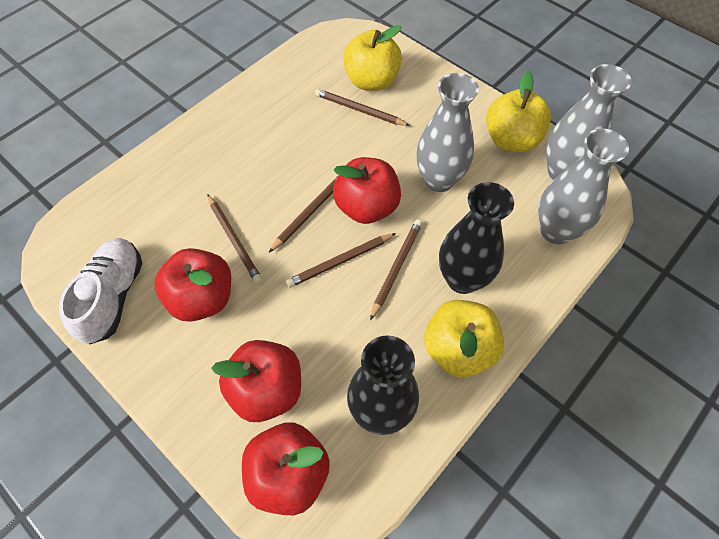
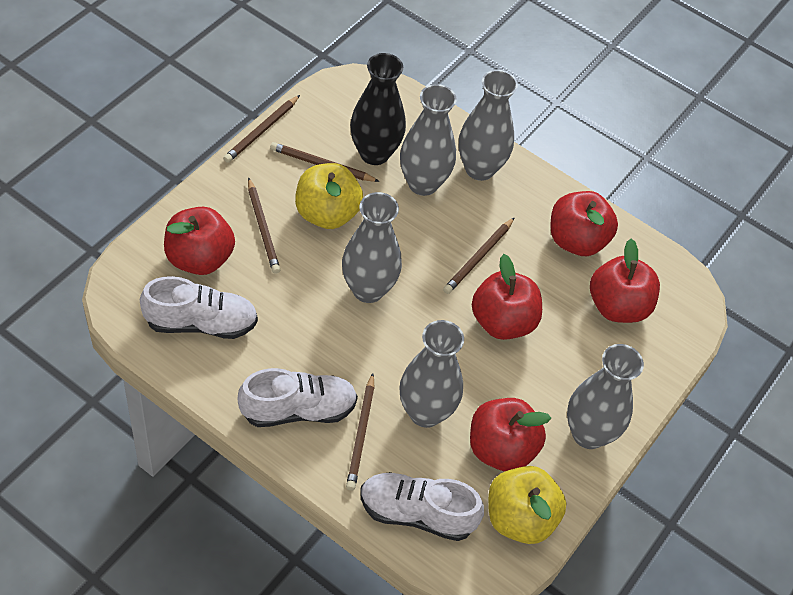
black vase: [347,335,419,435] [439,182,514,294] = 2 -> [350,53,406,165] = 1
grey vase: [416,73,479,192] [538,128,629,245] [546,64,631,180] = 3 -> [342,192,402,303] [399,320,464,428] [400,84,457,196] [459,70,518,181] [567,344,644,449] = 5
red apple: [154,248,231,322] [212,340,301,422] [242,422,330,515] [333,157,401,224] = 4 -> [164,207,235,275] [470,398,551,472] [472,254,542,340] [551,191,618,256] [590,239,660,323] = 5
white shoe: [59,238,142,344] = 1 -> [140,276,258,339] [237,368,358,427] [360,472,484,541] = 3
yellow apple: [343,25,402,91] [424,300,504,378] [486,70,551,152] = 3 -> [295,163,363,229] [488,466,567,544] = 2

